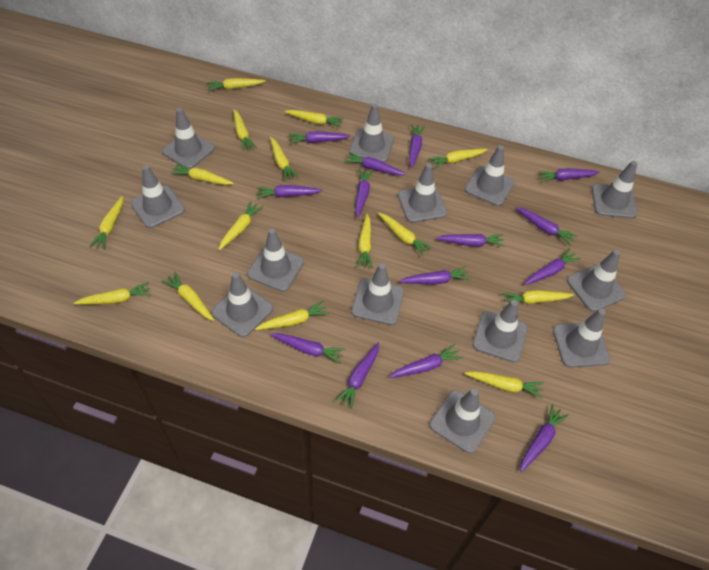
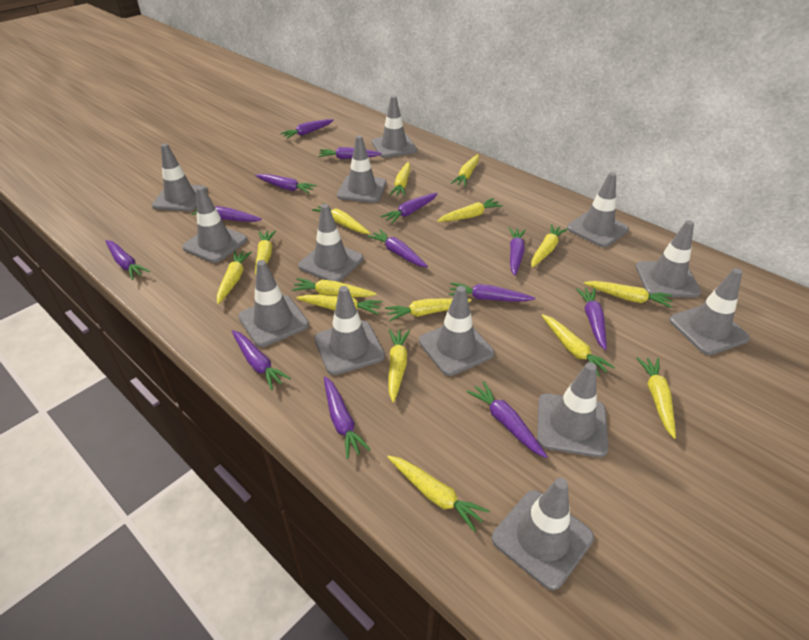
purple carrot: [256,185,322,199] [270,333,345,364] [289,131,350,144] [335,342,379,409] [344,152,406,175] [355,168,373,218] [389,344,463,378] [399,266,470,285] [409,124,425,168] [436,234,505,247] [516,207,577,245] [520,404,569,472] [524,248,581,285] [538,168,600,182] = 14 -> [105,240,150,280] [191,206,262,222] [232,330,291,390] [255,174,317,193] [280,119,334,139] [318,147,382,159] [324,376,371,459] [367,229,428,267] [381,193,438,224] [449,282,536,302] [466,381,548,458] [509,228,526,276] [576,288,607,350] = 13

